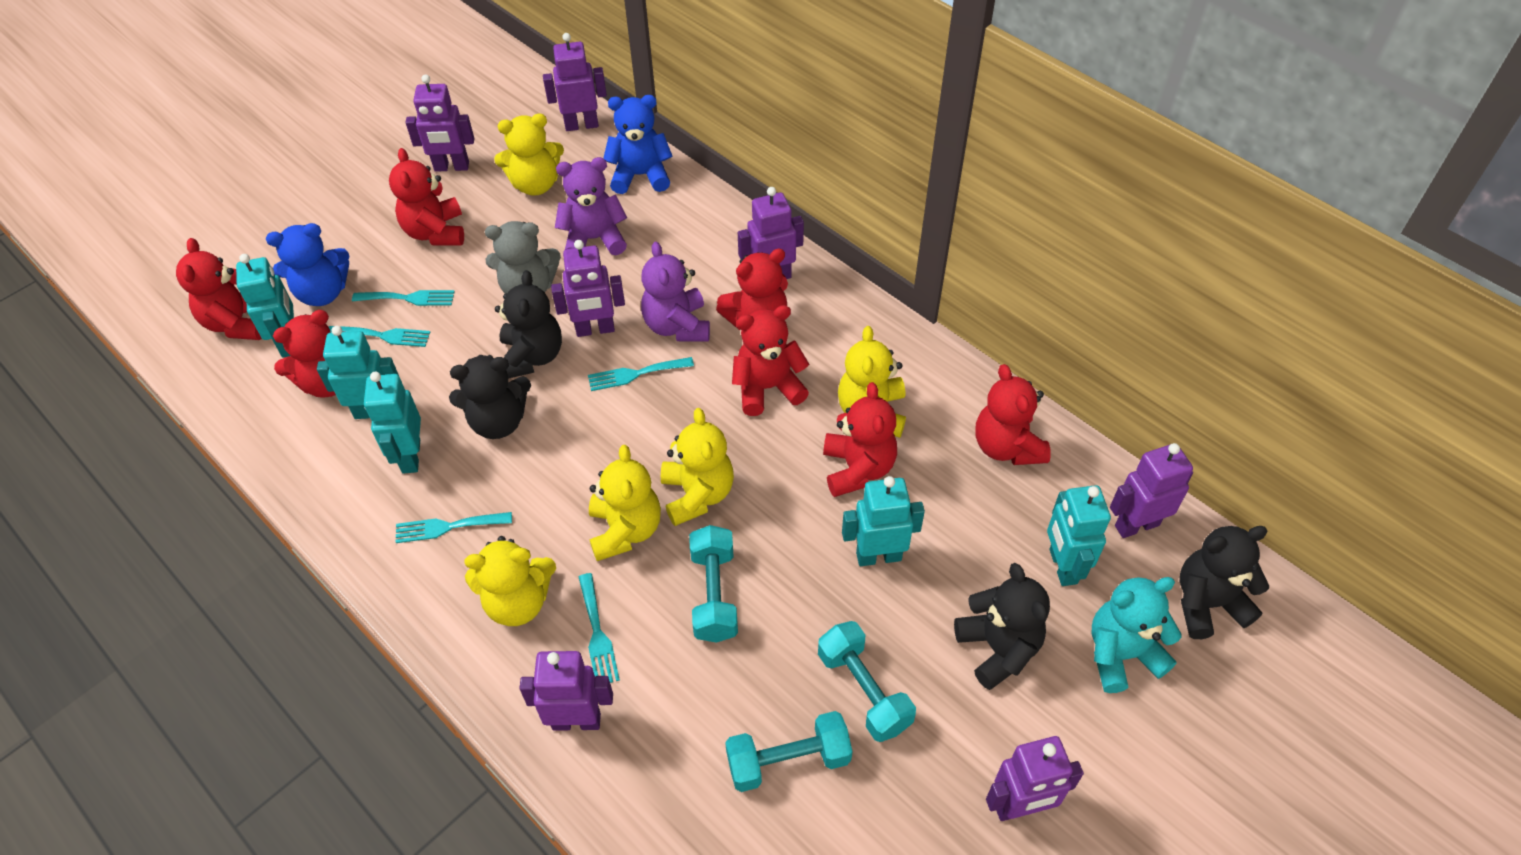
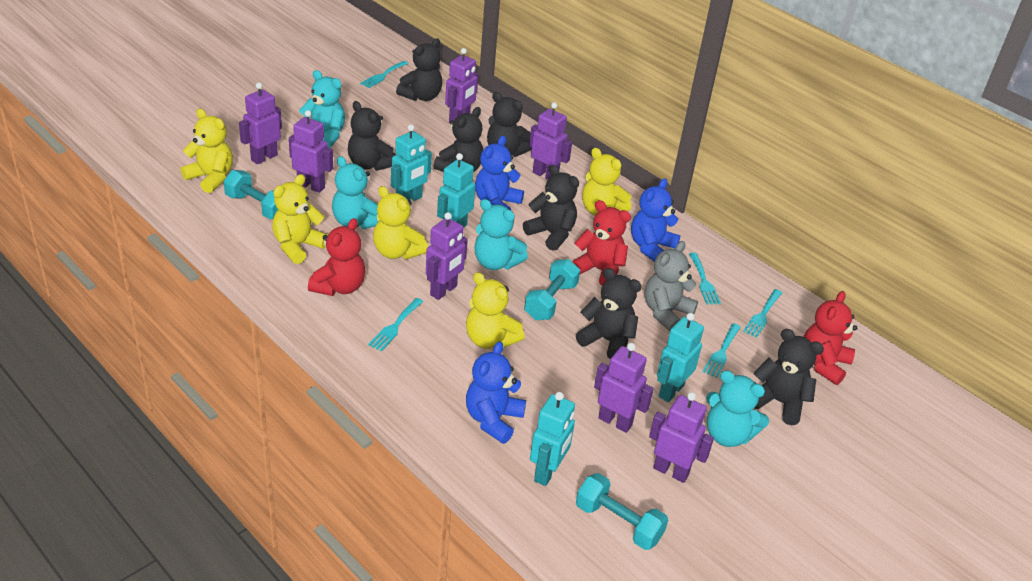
black teddy bear: [449,355,531,439] [495,270,562,379] [954,563,1050,690] [1180,526,1269,639] = 4 -> [348,101,396,171] [396,38,442,101] [433,107,483,172] [487,92,532,157] [523,165,579,251] [576,268,642,359] [753,329,824,425] = 7
blue teddy bear: [266,223,350,306] [603,95,673,194] = 2 -> [466,341,526,444] [475,136,524,210] [631,178,681,262] = 3
purple teddy bear: [555,157,627,255] [641,242,710,341] = 2 -> none = 0
red teddy bear: [176,238,262,340] [273,310,345,398] [389,148,464,245] [716,248,788,330] [732,305,810,416] [823,382,897,497] [975,364,1051,465] = 7 -> [308,218,365,296] [572,200,631,286] [803,291,857,385] = 3
turquoise robot: [236,254,294,358] [317,326,399,419] [364,372,421,474] [842,476,925,566] [1047,485,1111,586] = 5 -> [391,124,432,201] [437,153,475,228] [530,392,575,486] [657,313,704,402] = 4
turquoise teddy bear: [1092,577,1182,693] = 1 -> [299,70,345,148] [332,156,378,229] [474,199,528,270] [706,370,769,447] = 4

